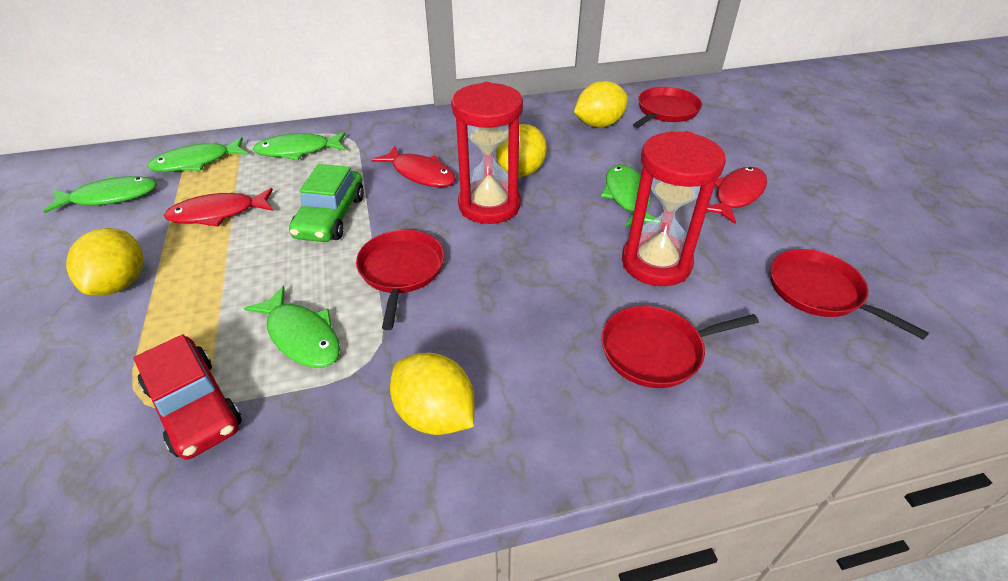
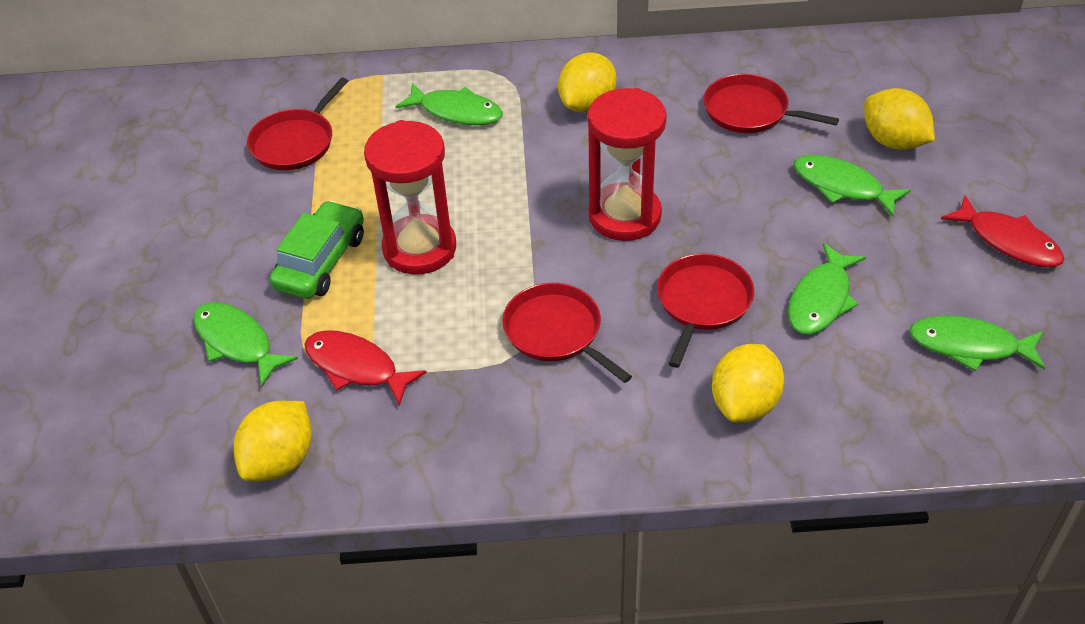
red car: [134,334,242,460] = 1 -> none = 0
red fish: [164,188,273,227] [372,146,456,187] [707,167,767,224] = 3 -> [304,330,427,406] [941,195,1064,267] = 2

